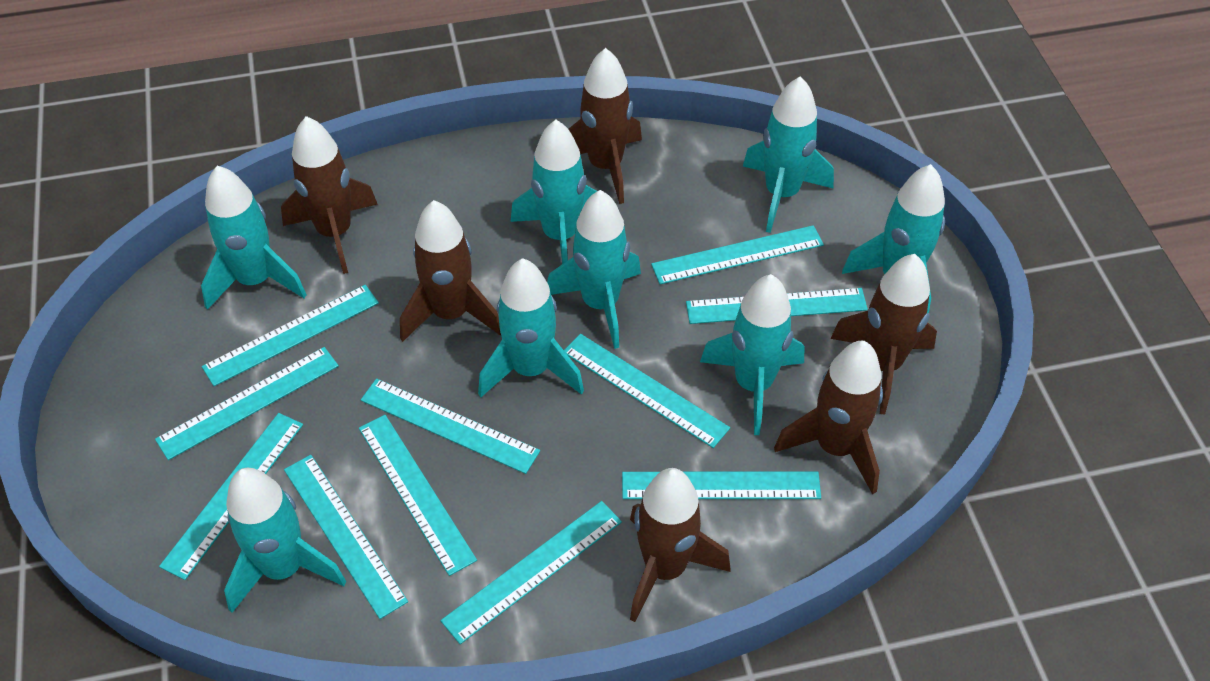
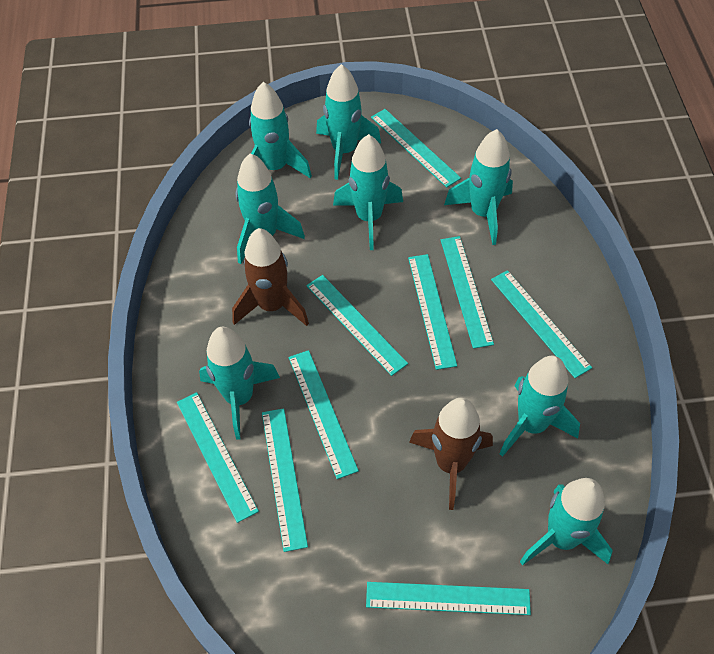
brown rocket: [281,116,378,274] [400,200,501,342] [569,48,642,204] [630,468,731,622] [774,341,883,494] [830,254,937,414] = 6 -> [232,228,309,326] [409,398,493,510] = 2
turquoise ruler: [155,347,339,460] [159,413,303,580] [202,285,379,386] [284,455,408,619] [359,415,477,576] [361,378,540,474] [441,501,622,644] [564,334,730,448] [622,472,821,499] [651,225,824,284] [686,288,868,324] = 11 -> [177,392,259,523] [262,408,308,552] [288,350,359,479] [306,275,408,376] [366,582,531,615] [371,109,461,188] [408,254,457,370] [441,236,494,349] [491,270,592,378] = 9

